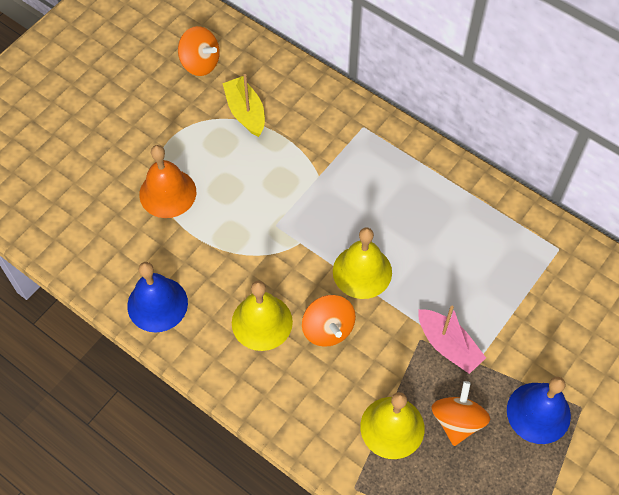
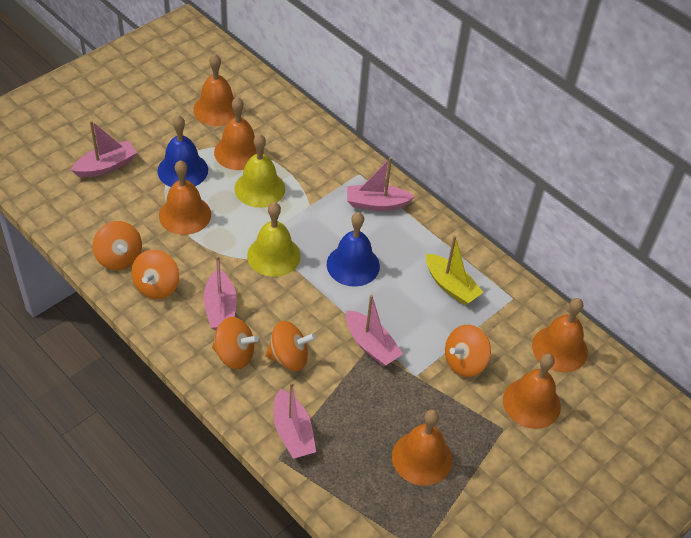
orange bell: [139,145,196,218] = 1 -> [159,160,211,235] [193,54,235,126] [214,97,264,170] [392,409,452,486] [503,354,561,429] [532,298,588,372] = 6
orange spinning top: [178,26,220,76] [302,295,356,347] [431,381,490,446] = 3 -> [93,221,142,270] [131,250,179,299] [212,317,259,369] [265,321,316,371] [445,325,491,377] = 5
pink boat: [418,306,486,374] = 1 -> [71,120,137,178] [203,255,237,330] [273,382,316,459] [346,295,403,366] [347,157,415,211] = 5
yellow bell: [232,281,293,351] [333,227,392,299] [360,392,425,459] = 3 -> [234,134,285,208] [247,202,301,277] = 2

